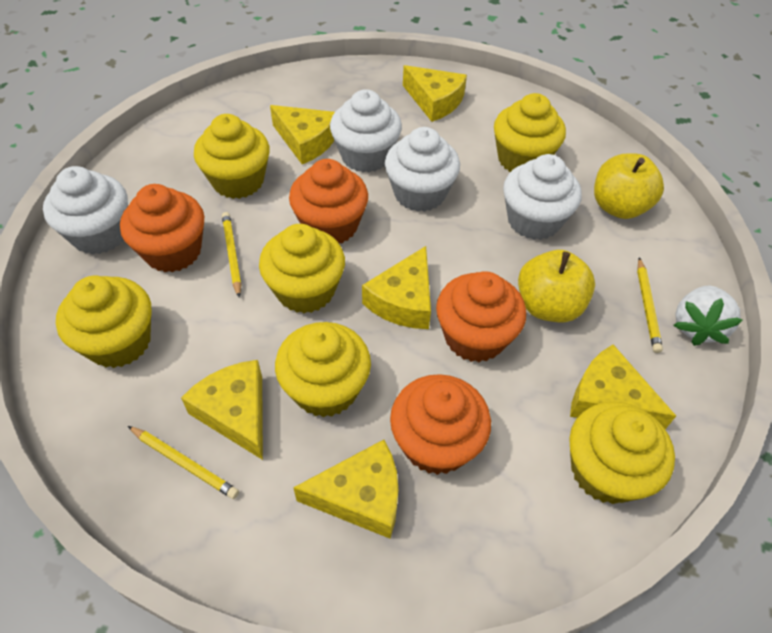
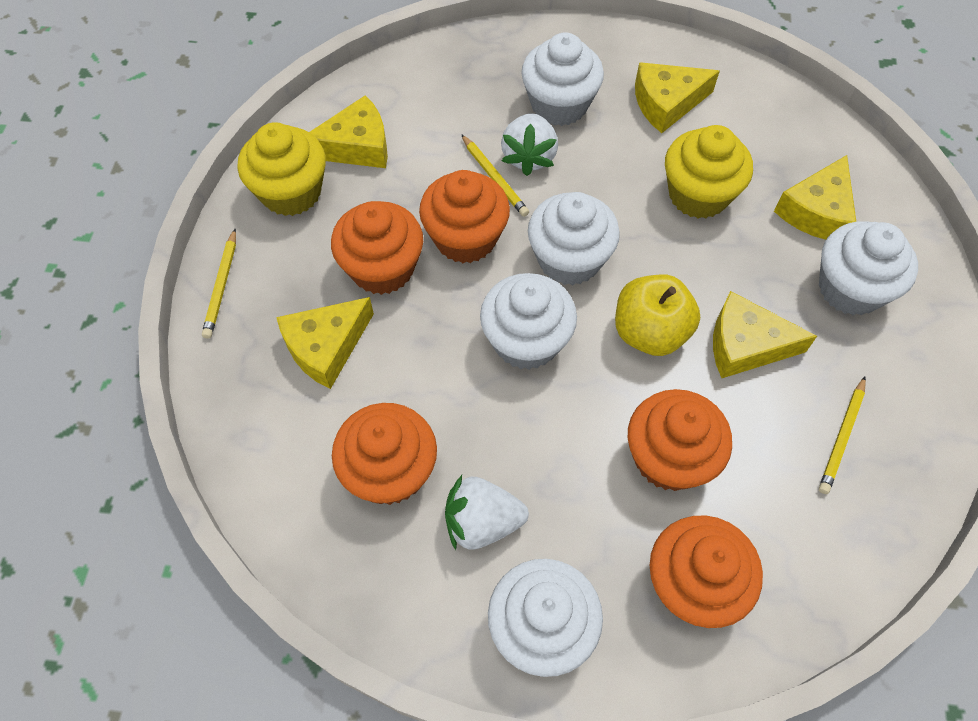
orange cupcake: [120,184,204,272] [289,159,368,244] [390,374,491,475] [436,271,526,362] = 4 -> [331,201,423,295] [332,403,437,505] [419,170,510,263] [628,389,732,491] [650,515,763,628] = 5
white cupcake: [43,166,128,254] [330,89,402,172] [385,127,460,212] [503,154,582,240] = 4 -> [480,273,577,370] [488,559,603,677] [521,32,604,126] [528,192,620,286] [819,221,918,315] = 5
white strawberry: [673,286,743,346] = 1 -> [445,475,529,550] [501,113,558,176] = 2
yellow apple: [518,250,595,323] [594,153,664,219] = 2 -> [615,274,700,356] = 1
yellow cheese: [181,360,263,460] [270,105,335,164] [293,440,398,539] [362,246,431,329] [403,65,467,122] [570,344,676,429] = 6 -> [276,297,374,389] [309,95,388,168] [635,62,720,133] [713,291,817,378] [774,155,856,240] = 5
yellow cupcake: [56,276,151,368] [194,114,269,199] [259,224,345,313] [275,322,371,417] [494,93,566,172] [569,401,675,504] = 6 -> [238,122,326,216] [665,125,753,218] = 2

